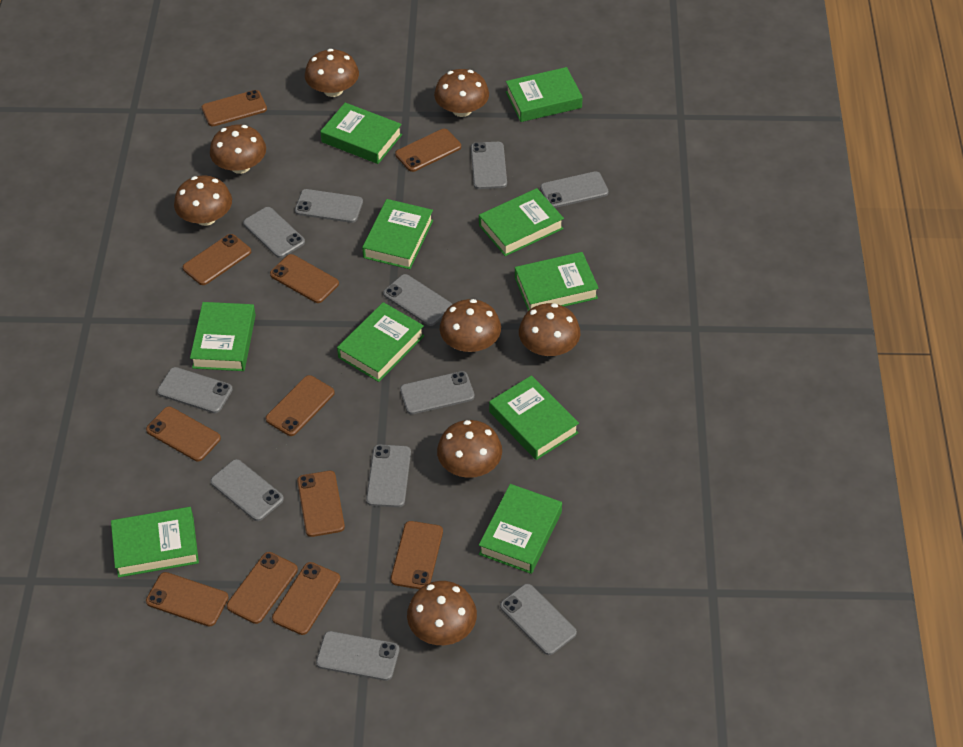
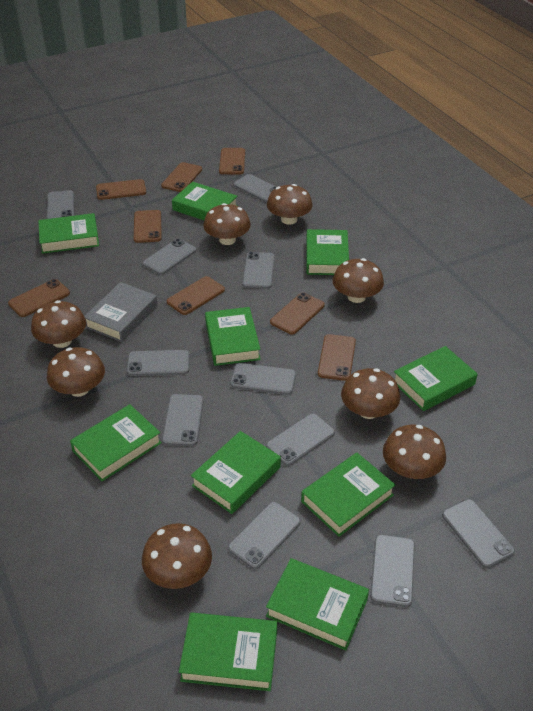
brown phone: [146,407,221,461] [146,572,229,627] [183,234,251,285] [202,90,267,126] [227,552,298,624] [266,375,335,436] [270,254,339,303] [272,562,340,635] [297,471,345,537] [391,521,443,589] [395,129,461,172] = 11 -> [8,279,70,317] [96,179,146,200] [134,210,162,243] [161,162,202,192] [167,276,225,315] [219,148,245,174] [270,293,325,334] [318,334,356,381] = 8
grey book: none = 0 -> [84,282,158,342] = 1

